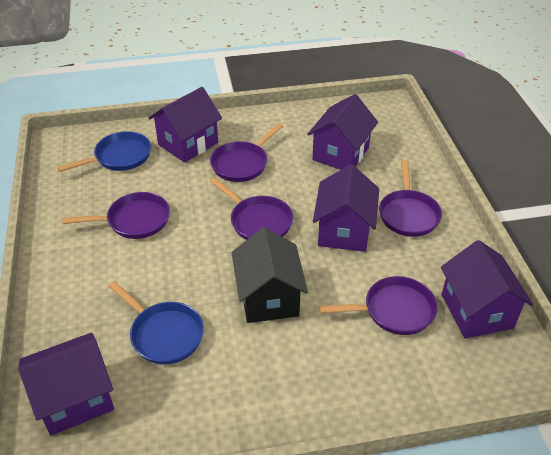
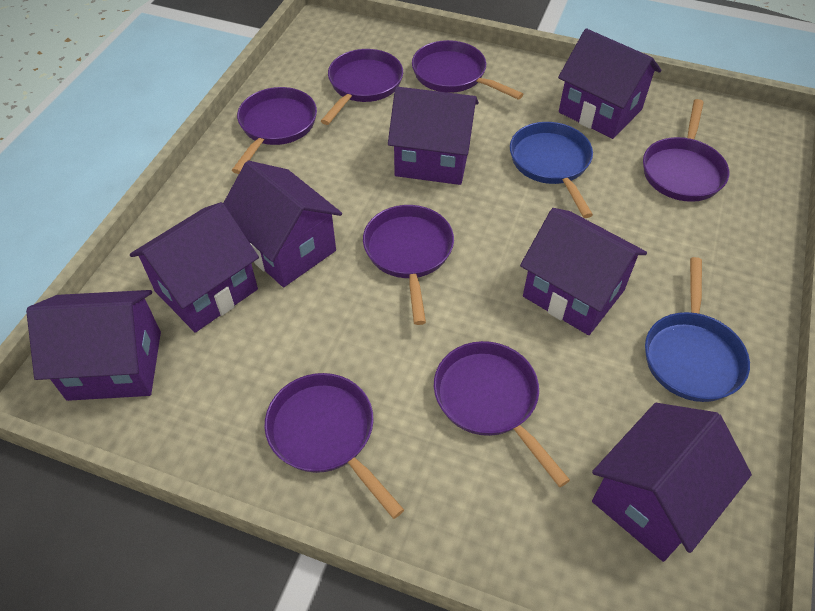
black house: [231,227,308,323] = 1 -> none = 0
purple house: [18,333,114,436] [149,87,222,163] [307,94,378,170] [313,164,379,252] [441,240,533,339] = 5 -> [26,290,161,401] [130,202,259,333] [223,161,342,287] [388,87,479,185] [520,208,647,335] [558,29,662,139] [592,403,752,562] = 7
purple pan: [62,192,170,239] [210,123,283,182] [210,178,293,240] [319,276,438,335] [379,160,442,237] = 5 -> [232,87,317,174] [264,373,404,519] [321,49,403,125] [363,205,454,325] [412,40,524,100] [434,341,570,487] [643,99,729,202] = 7

